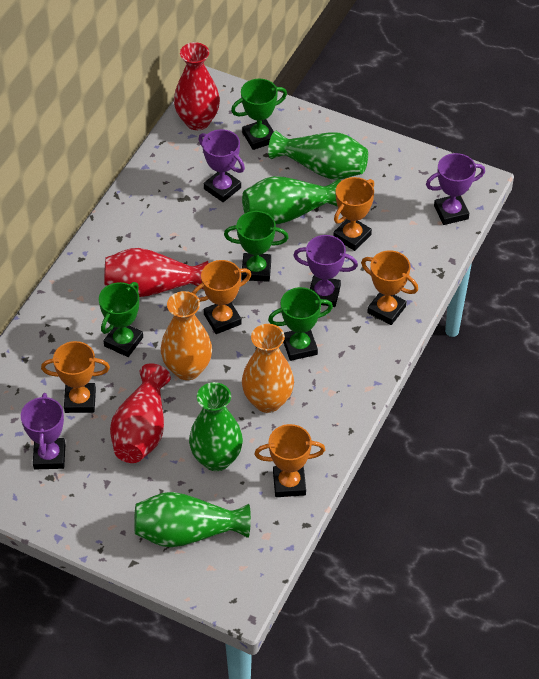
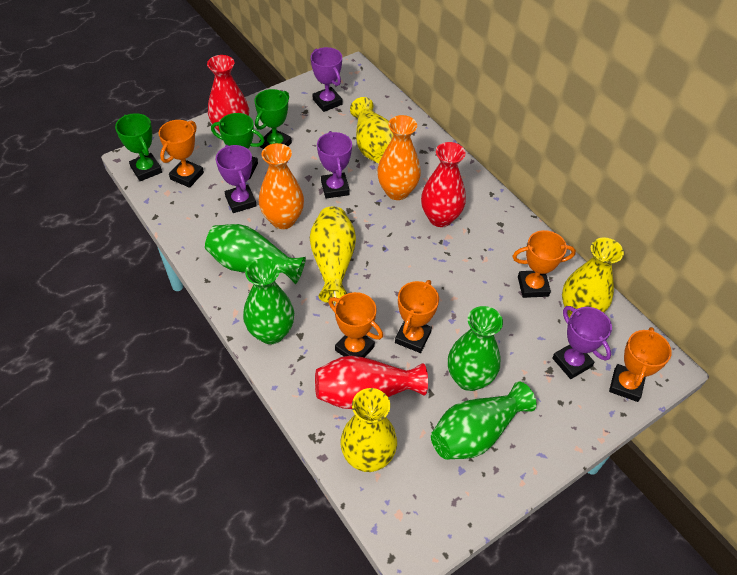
green trophy: [99,282,143,357] [224,211,289,282] [231,79,287,150] [268,287,333,361] = 4 -> [115,113,162,181] [211,113,265,180] [254,89,292,149] = 3
yellow vase: none = 0 -> [310,206,356,303] [340,388,397,472] [350,97,394,163] [562,237,624,317] = 4

